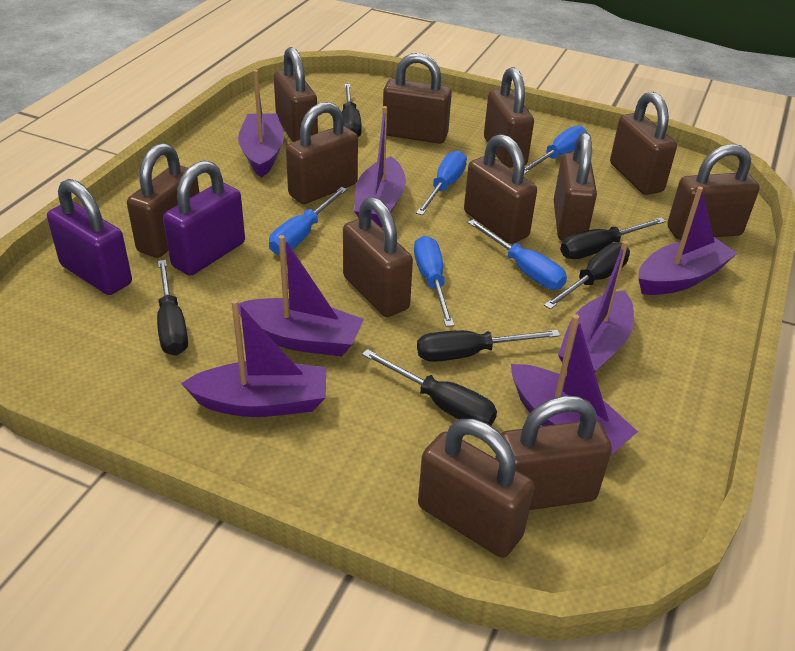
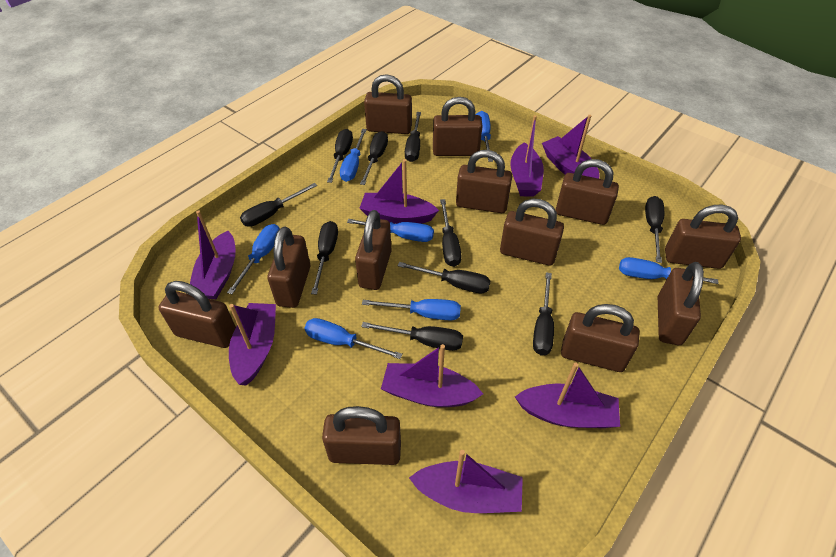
black screwdriver: [157,260,188,356] [342,84,362,137] [362,349,497,426] [417,330,560,362] [544,243,630,309] [560,217,666,259] = 6 -> [240,183,317,227] [311,221,338,294] [327,129,353,183] [360,131,388,185] [361,322,463,351] [398,262,491,293] [405,112,421,162] [440,199,461,267] [533,272,554,356] [645,196,664,263] = 10
blue screwdriver: [269,187,347,254] [414,236,454,327] [416,150,467,215] [468,220,567,290] [524,125,587,174] = 5 -> [227,224,280,294] [304,318,403,359] [340,129,367,182] [347,219,434,242] [362,299,461,320] [476,111,493,162] [619,257,719,284] = 7
purple boat: [181,299,326,417] [238,70,284,178] [238,235,364,357] [354,106,406,227] [511,314,638,455] [558,240,634,372] [638,187,737,295] = 7 -> [190,210,236,299] [229,303,276,386] [359,159,439,224] [381,344,483,407] [409,450,523,513] [510,115,544,197] [515,362,620,428] [542,115,599,179] = 8
purple padlock: [47,179,132,295] [163,160,245,276] = 2 -> none = 0

